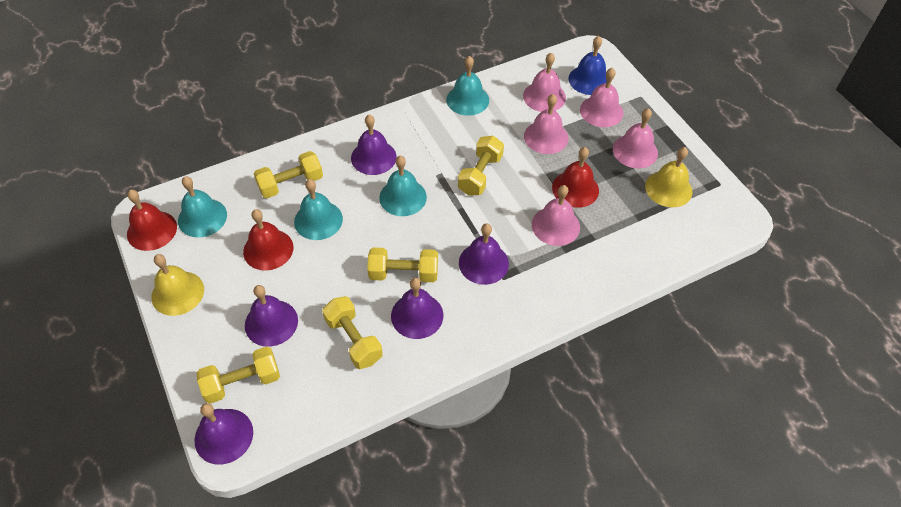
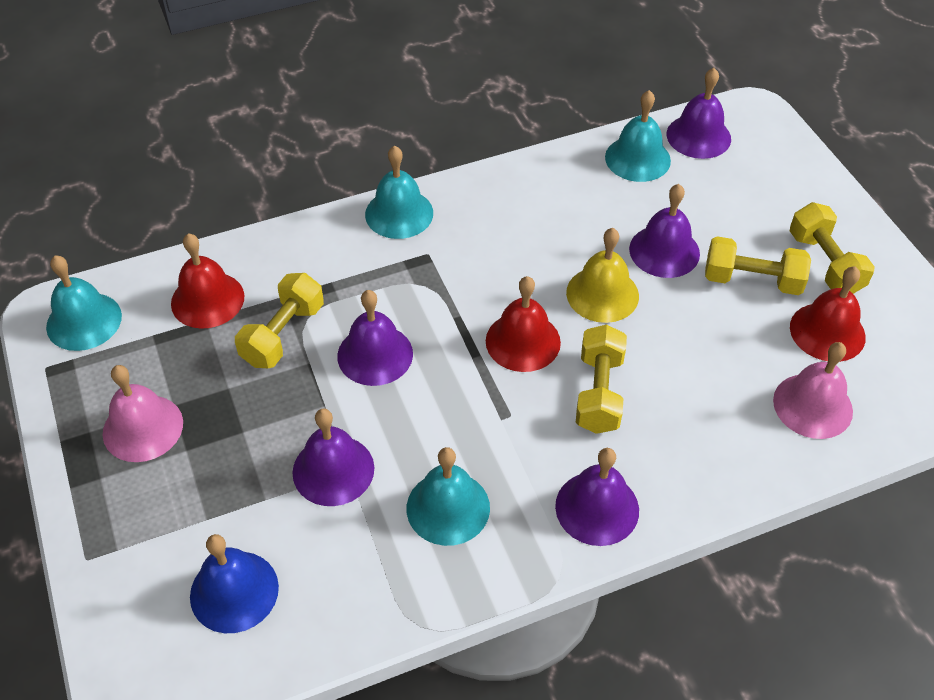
pink bell: [523,53,566,112] [524,94,568,154] [532,185,580,246] [580,68,623,127] [613,108,658,168] = 5 -> [103,365,183,462] [773,342,853,439] = 2
yellow bell: [151,254,204,316] [645,147,692,207] = 2 -> [566,228,639,323] = 1
yellow dumbbell: [197,346,280,404] [254,151,323,198] [322,296,383,369] [367,247,438,282] [458,136,504,196] = 5 -> [235,273,324,368] [576,324,627,434] [705,236,811,295] [790,202,875,294] = 4

